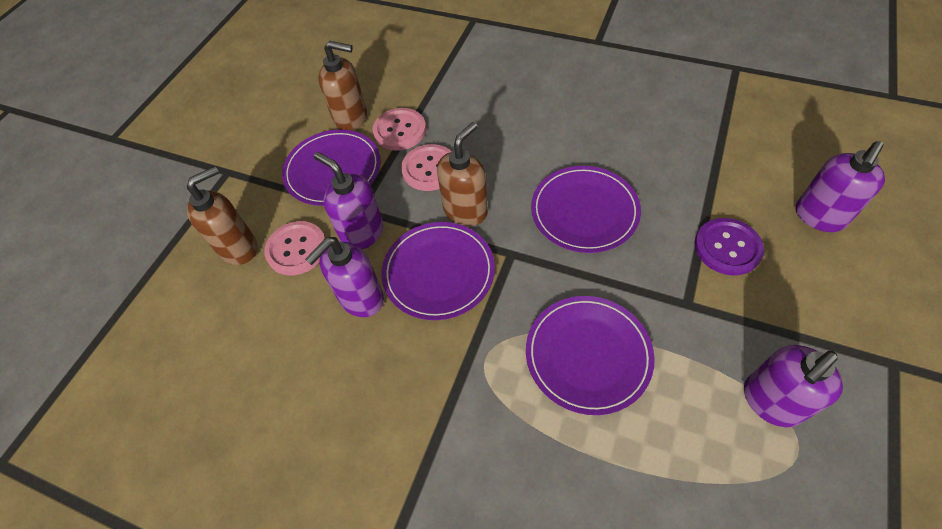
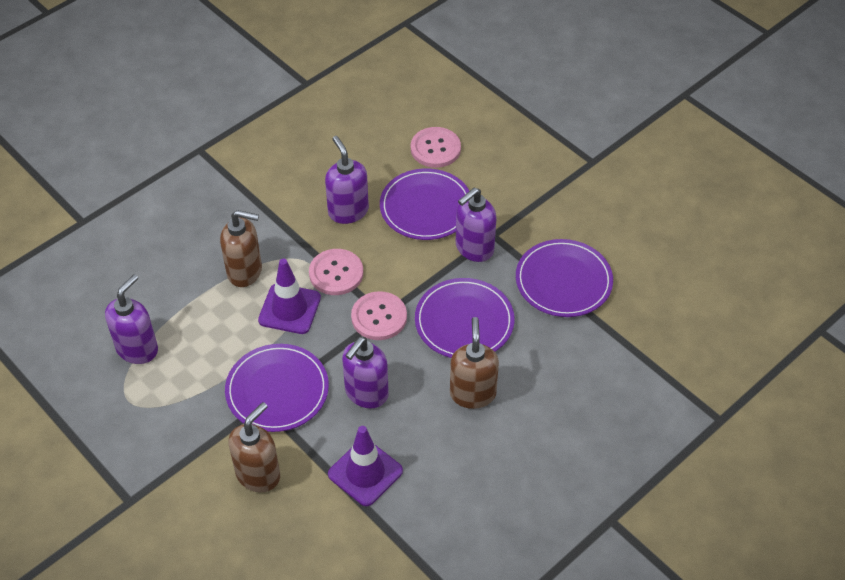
purple button: [695,218,764,275] = 1 -> none = 0
purple traffic cone: none = 0 -> [258,259,321,334] [328,426,403,506] = 2

